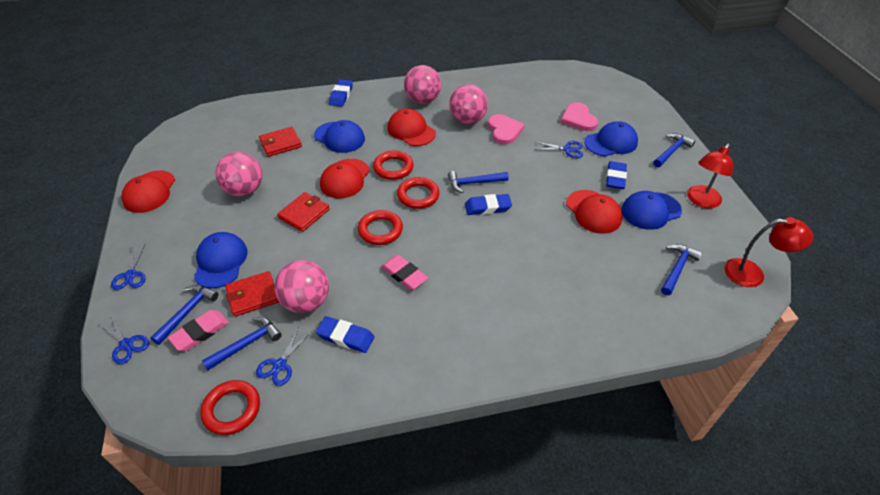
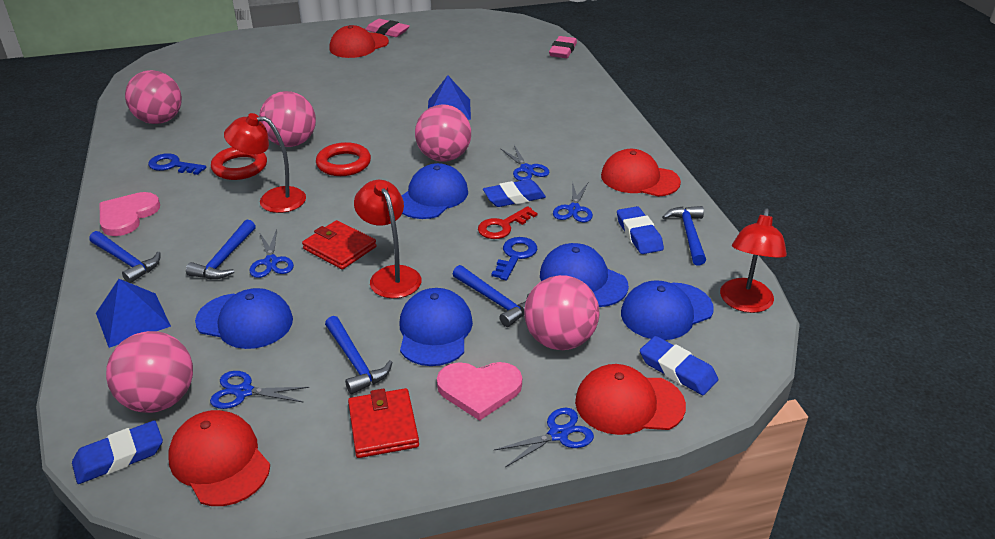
blue cap: [194,232,248,288] [314,120,365,153] [584,121,638,156] [622,191,682,230] = 4 -> [195,288,293,349] [400,288,473,366] [402,163,468,219] [540,243,629,307] [621,280,714,340] = 5
blue key: none = 0 -> [148,153,206,175] [491,237,537,280] = 2
blue pyramid: none = 0 -> [96,279,171,348] [428,75,471,120] = 2
blue scissors: [99,314,149,364] [111,245,146,290] [256,327,311,386] [534,141,583,158] = 4 -> [210,371,309,409] [249,229,294,278] [494,408,594,467] [500,145,550,181] [553,181,593,222] = 5
pink ball: [215,152,262,196] [275,260,329,313] [404,65,441,104] [449,84,488,124] = 4 -> [106,331,193,413] [125,70,182,124] [259,91,316,147] [415,104,471,162] [524,275,599,350] = 5
red key: none = 0 -> [478,206,537,239] = 1
red lamp: [687,143,733,208] [724,217,814,287] = 2 -> [224,113,306,213] [354,180,421,298] [720,209,787,313] = 3
red ring: [200,380,260,435] [358,210,403,245] [373,151,414,180] [397,177,440,209] = 4 -> [211,147,267,180] [316,142,371,176] = 2
red wallet: [226,271,279,317] [259,127,302,157] [277,192,330,232] = 3 -> [302,220,376,270] [348,388,419,458] = 2

